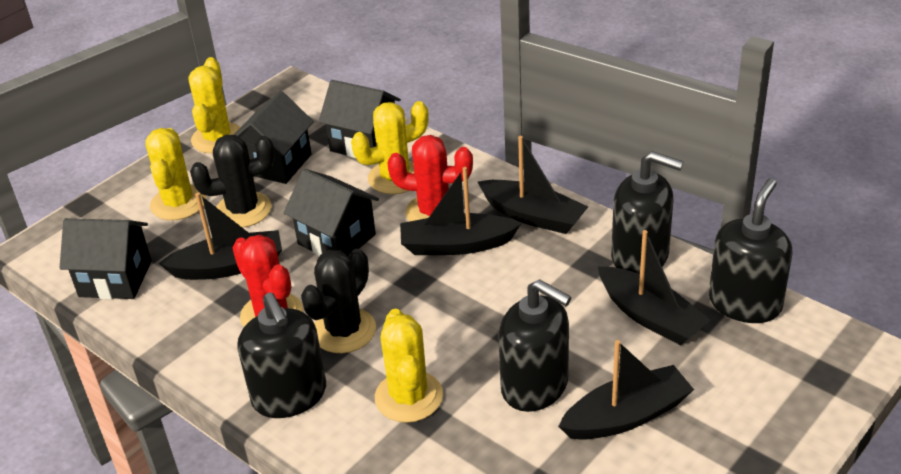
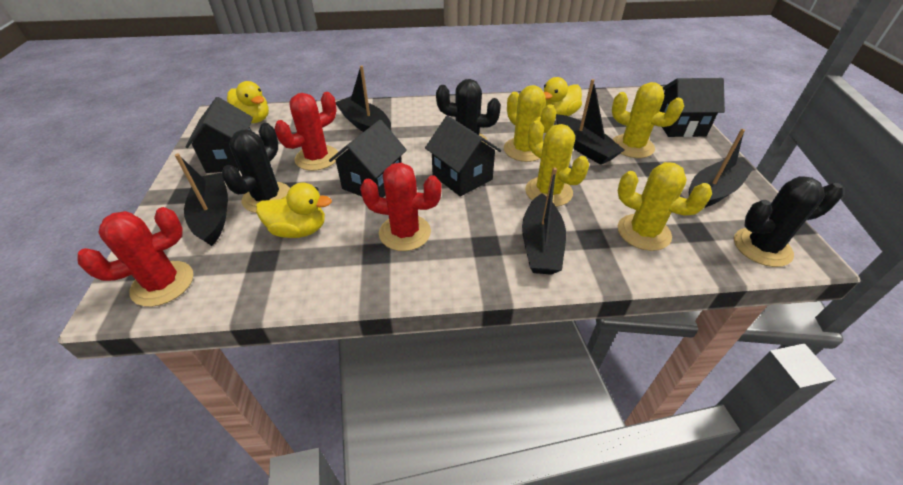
black cactus: [190,135,275,228] [301,249,376,353] = 2 -> [222,123,290,213] [436,79,501,145] [734,176,843,267] = 3
black soap dispenser: [237,292,326,418] [498,279,571,412] [611,151,683,274] [709,178,793,323] = 4 -> none = 0
red cactus: [232,234,303,327] [387,135,473,221] = 2 -> [77,207,193,307] [274,92,338,171] [360,163,442,251] = 3
yellow duck: none = 0 -> [227,81,269,123] [256,183,332,238] [544,77,582,116] = 3

